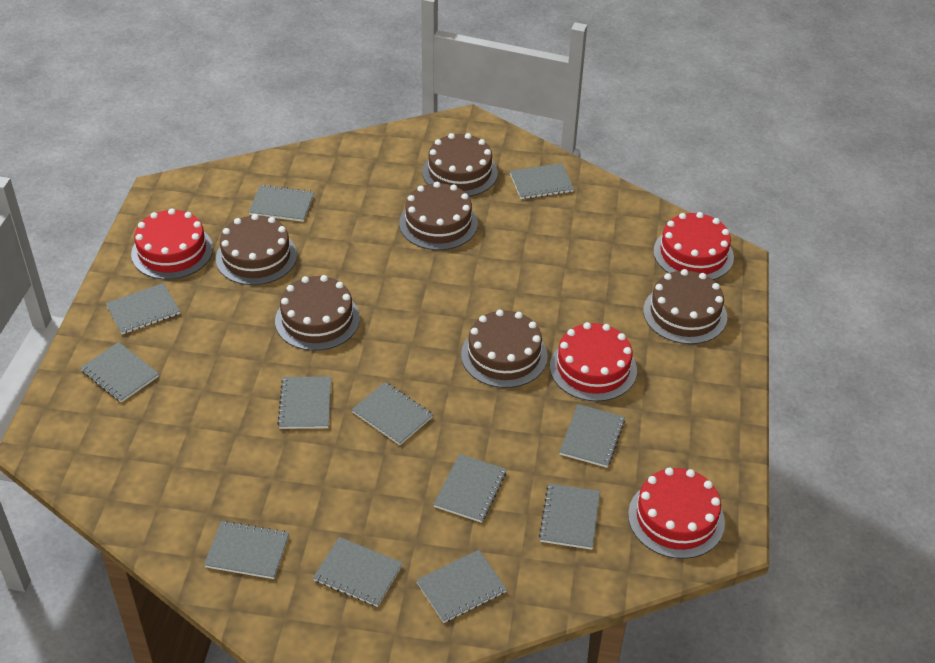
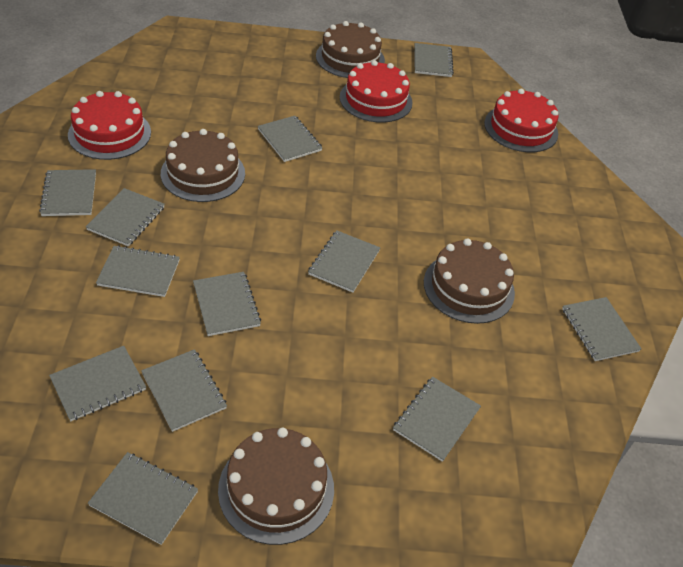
brown cake: [216,214,297,285] [275,275,360,351] [399,182,478,250] [422,133,498,197] [461,309,548,388] [643,269,727,344] = 6 -> [161,129,245,202] [218,428,334,545] [316,21,385,78] [424,239,515,324] = 4
red cake: [131,208,213,279] [550,322,637,401] [628,468,725,559] [653,212,734,280] = 4 -> [68,91,151,160] [340,60,412,123] [484,89,559,152] = 3

